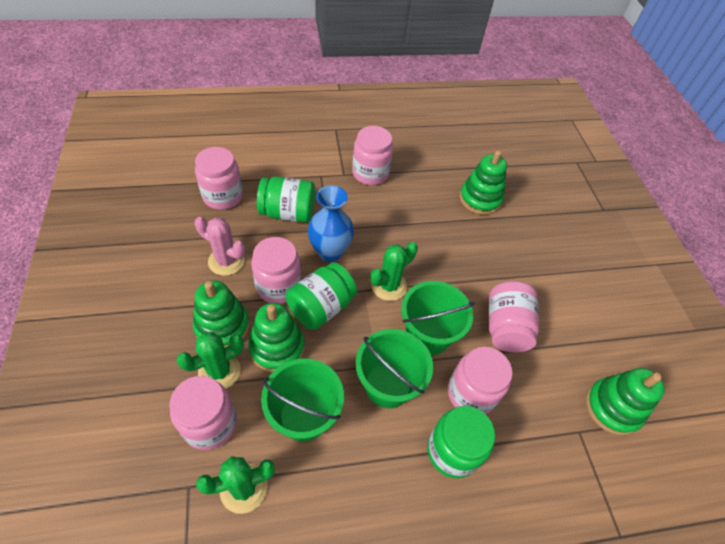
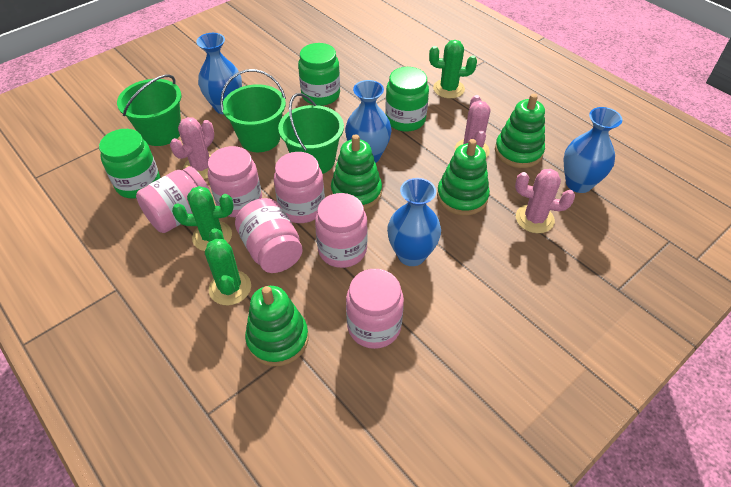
blue vase: [308,185,354,262] = 1 -> [196,33,242,115] [345,80,392,163] [387,178,441,266] [564,107,623,193] = 4
pink cactus: [194,217,245,276] = 1 -> [170,117,214,179] [455,95,490,158] [515,169,575,233] = 3

